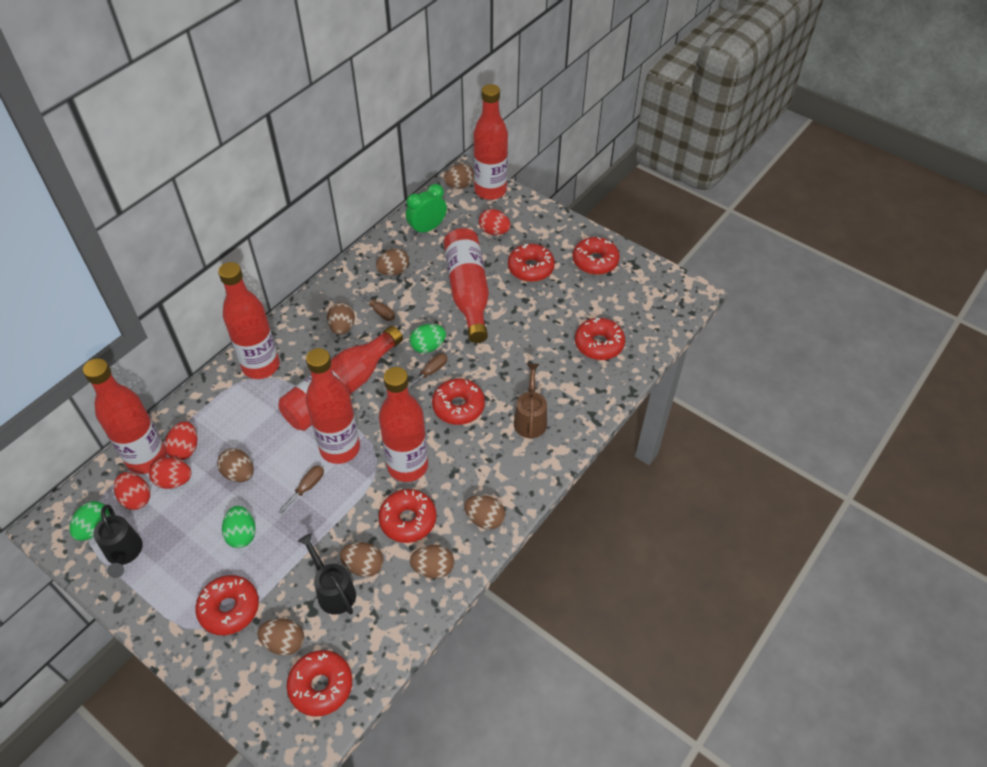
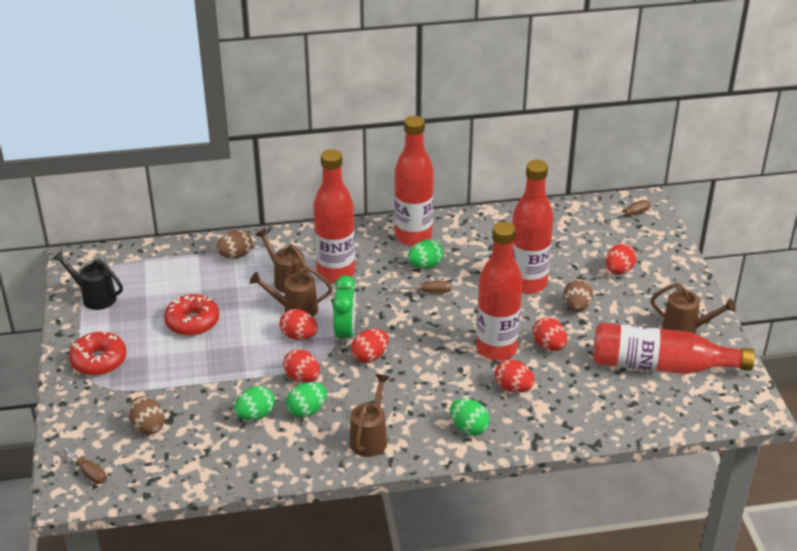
black watering can: [93,504,143,578] [298,533,356,615] = 2 -> [53,250,123,310] = 1
brown egg: [217,448,254,482] [257,618,304,656] [327,302,355,335] [340,542,384,577] [376,248,409,276] [410,545,454,579] [444,164,474,189] [464,495,505,529] = 8 -> [129,396,165,435] [217,230,253,259] [563,279,593,312] = 3
brown watering can: [514,363,547,439] = 1 -> [250,267,332,317] [255,228,310,293] [350,374,390,457] [651,283,736,334] = 4
green egg: [69,501,110,541] [222,506,256,548] [410,324,446,353] = 3 -> [234,386,275,420] [286,382,327,418] [408,240,444,269] [450,398,490,435] = 4
red bottle: [83,358,167,474] [218,262,280,379] [279,326,403,431] [306,348,360,464] [379,367,428,482] [444,228,489,343] [474,84,508,200] = 7 -> [313,149,355,283] [395,116,434,246] [476,222,523,361] [512,160,554,294] [593,323,755,374] = 5
red donut: [195,575,259,636] [286,650,352,717] [378,489,436,543] [432,379,485,425] [508,244,555,282] [573,237,620,275] [575,318,625,360] = 7 -> [69,331,127,376] [164,294,219,336] = 2
red egg: [114,472,150,510] [149,458,191,489] [165,421,197,460] [479,209,511,235] = 4 -> [280,309,318,340] [283,349,320,383] [351,329,389,363] [495,359,535,393] [533,317,567,351] [606,244,637,274] = 6

